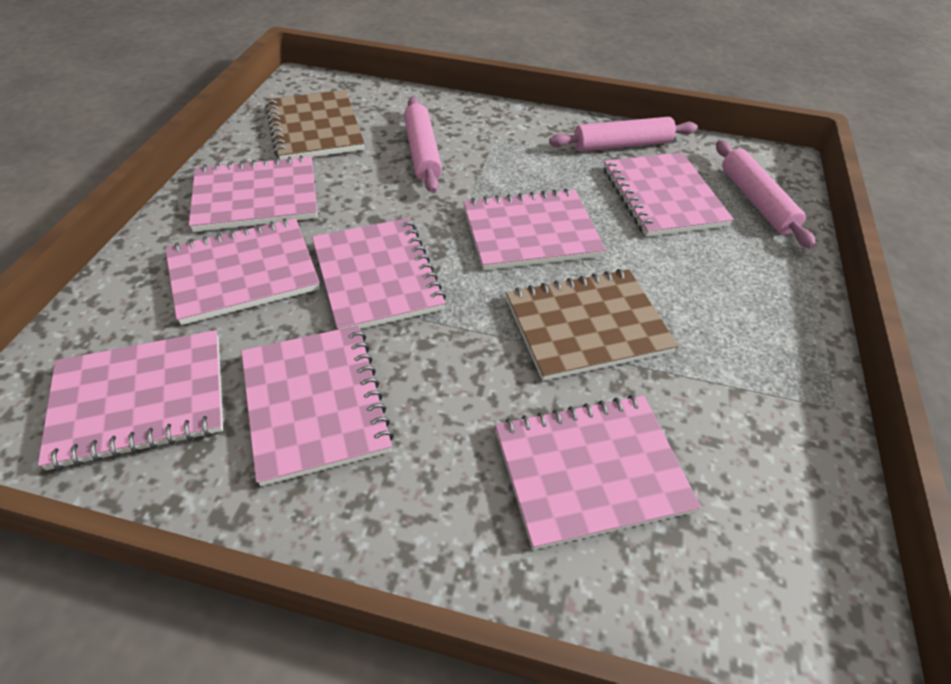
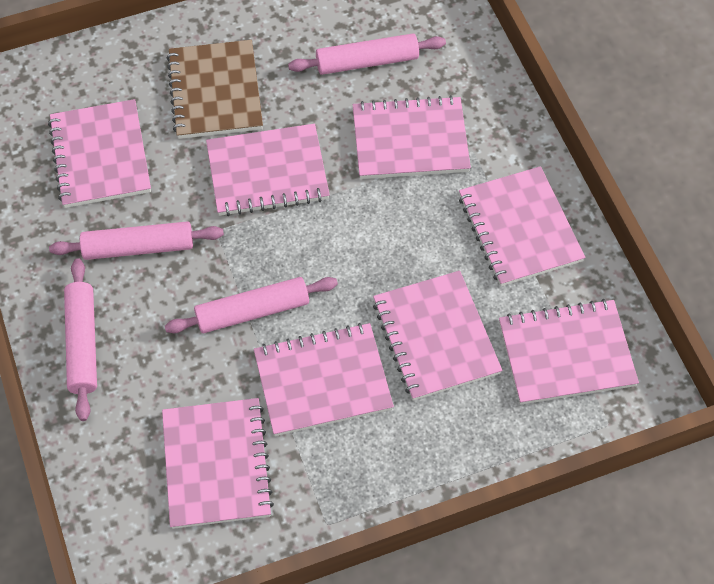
brown notebook: [265,90,365,160] [506,269,678,381] = 2 -> [166,40,263,139] = 1
pink rolling pin: [404,97,442,193] [549,117,698,152] [716,141,816,248] = 3 -> [49,221,224,260] [64,258,97,421] [165,277,338,333] [288,33,446,75] = 4

